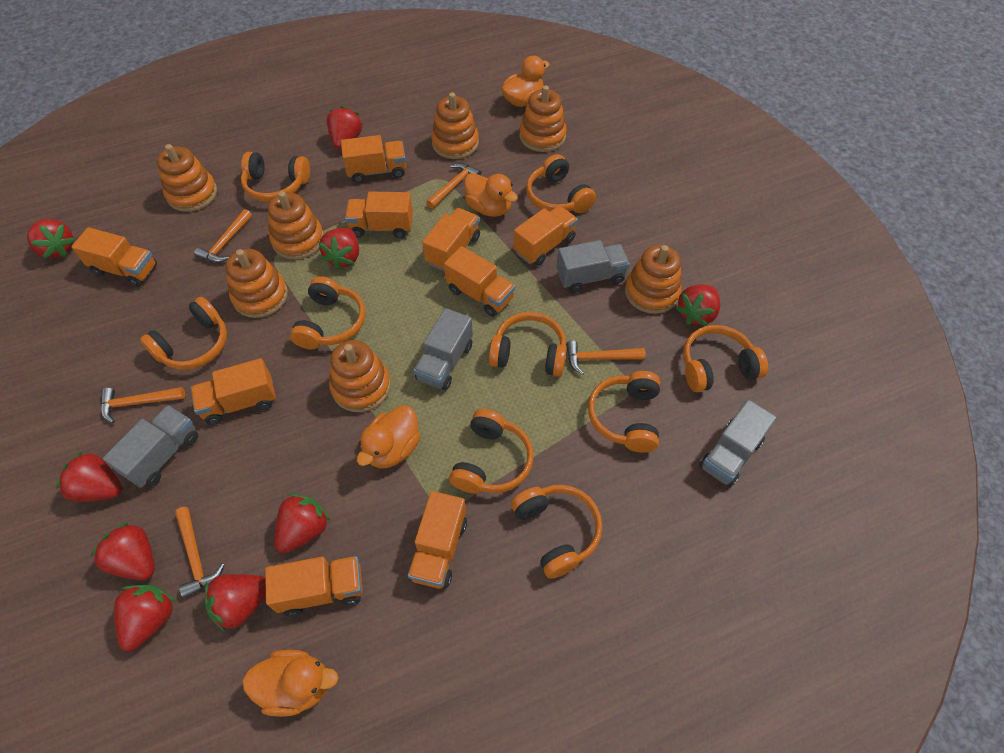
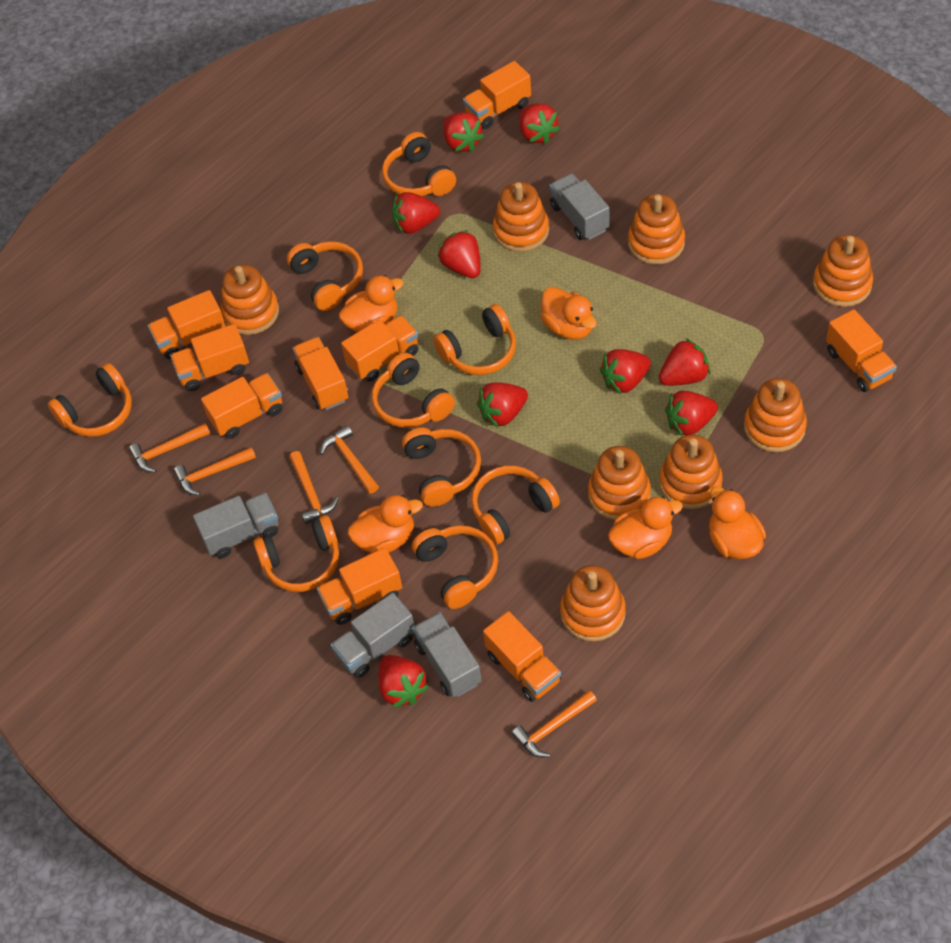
orange duck: [242,649,339,717] [357,405,420,468] [464,173,518,217] [501,56,550,107] = 4 -> [339,275,404,332] [348,495,423,553] [540,287,597,340] [608,496,683,559] [709,486,766,559] = 5
orange stacking toy: [157,144,217,212] [226,249,288,318] [268,191,324,259] [329,340,391,412] [431,92,479,159] [519,85,567,152] [625,245,682,314] = 7 -> [221,265,279,335] [493,182,549,252] [560,565,626,642] [588,446,651,520] [628,194,685,265] [659,434,722,509] [744,378,807,452] [813,235,873,307] = 8

